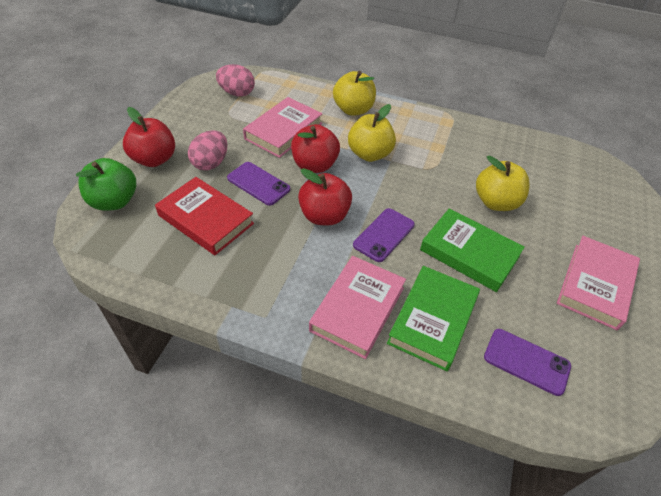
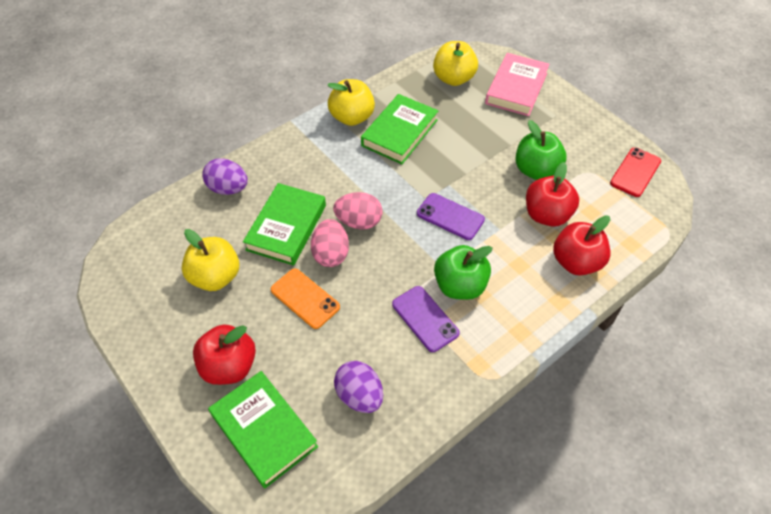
green apple: [76,158,136,211] = 1 -> [434,245,493,300] [516,120,567,180] = 2
green book: [387,266,480,371] [420,208,525,292] = 2 -> [208,371,318,488] [243,183,326,266] [361,94,438,164] = 3
orange phone: none = 0 -> [271,269,340,329] = 1
pink book: [243,97,323,158] [309,256,406,359] [557,236,640,330] = 3 -> [485,53,550,116] = 1
purple egg: none = 0 -> [202,158,248,195] [334,361,383,413] = 2
purple phone: [227,162,290,206] [353,208,415,262] [484,329,571,396] = 3 -> [392,286,460,352] [417,193,485,240] = 2
red book: [155,177,254,255] = 1 -> none = 0
red phone: none = 0 -> [610,147,661,197] = 1

